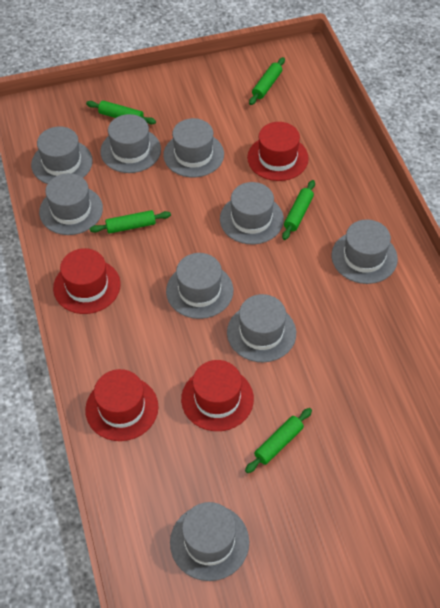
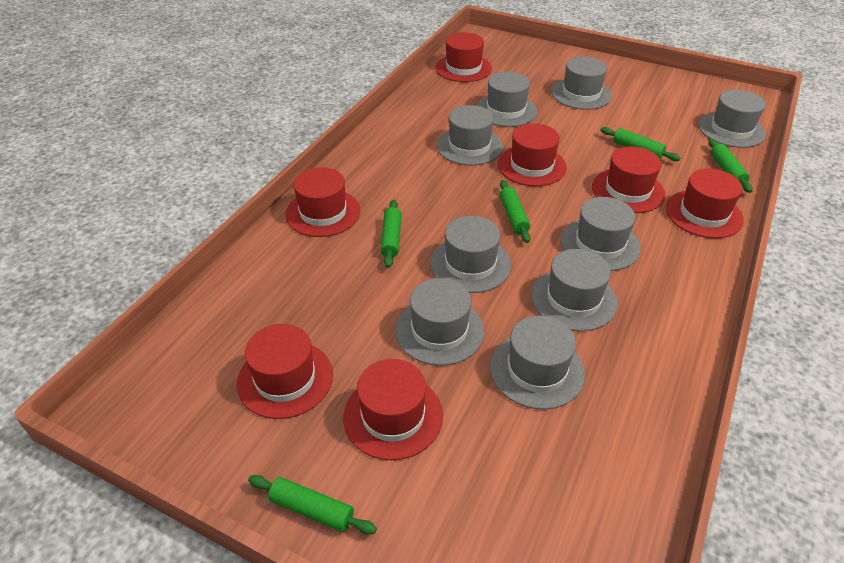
red hat: [53,248,121,314] [85,369,158,441] [181,360,254,431] [247,122,309,181] = 4 -> [237,324,333,419] [285,167,360,237] [343,359,443,460] [435,32,492,82] [498,123,567,186] [592,147,665,213] [666,169,744,238] = 7

